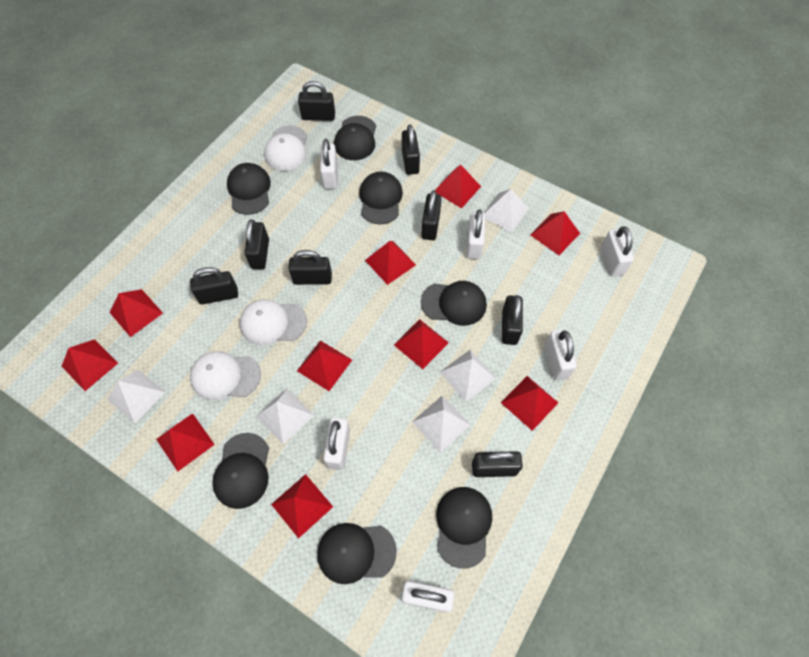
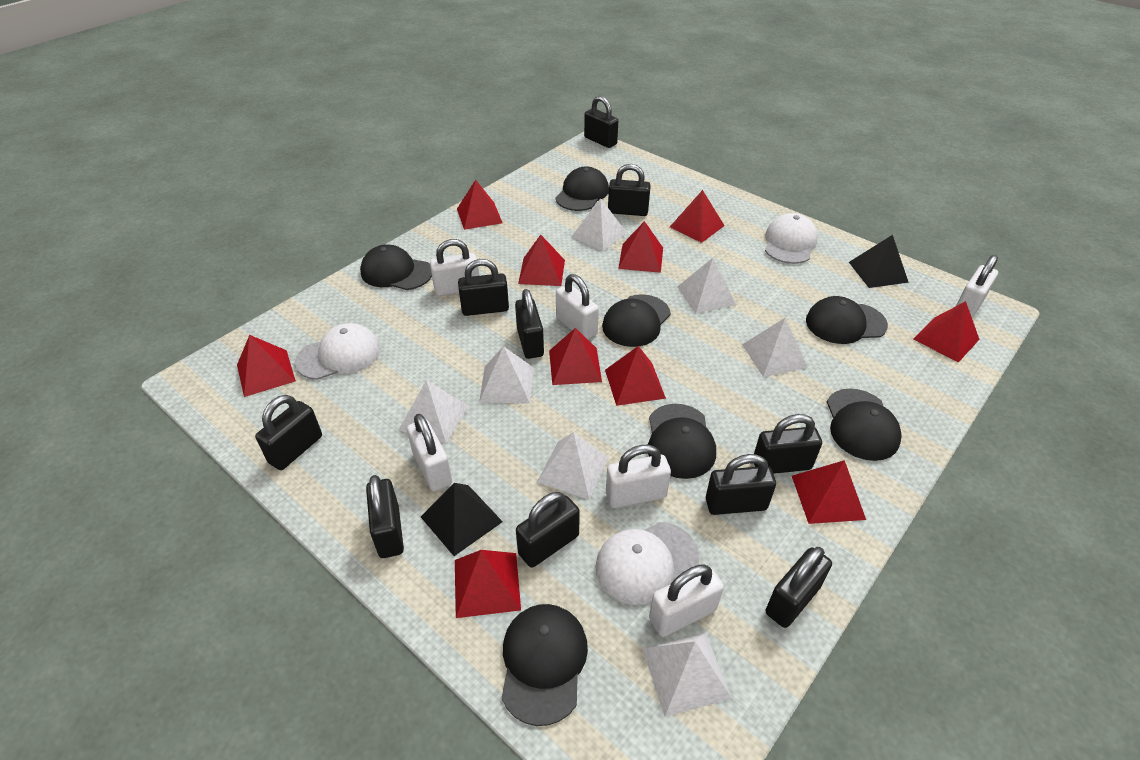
black padlock: [190,267,238,304] [244,219,269,269] [288,250,332,285] [298,81,335,121] [402,124,420,175] [421,190,442,240] [472,451,523,477] [502,295,523,345] = 8 -> [255,395,322,470] [366,475,404,558] [458,259,509,316] [515,289,544,359] [516,492,580,568] [584,96,618,148] [608,164,651,216] [706,454,776,515] [754,414,822,474] [766,547,832,628] = 10
black pyramid: none = 0 -> [421,483,503,556] [849,235,909,288] = 2
white pyramid: [107,369,166,424] [256,388,315,444] [412,396,470,452] [440,350,496,402] [484,189,529,233] = 5 -> [399,380,469,444] [479,346,534,404] [537,432,609,500] [571,198,627,252] [642,632,732,717] [677,258,736,314] [742,318,808,377] = 7

